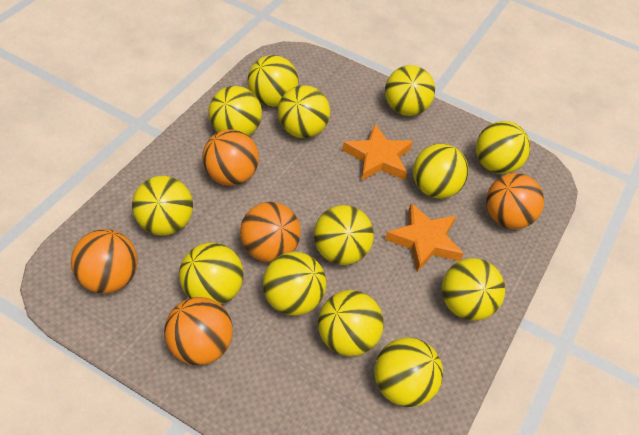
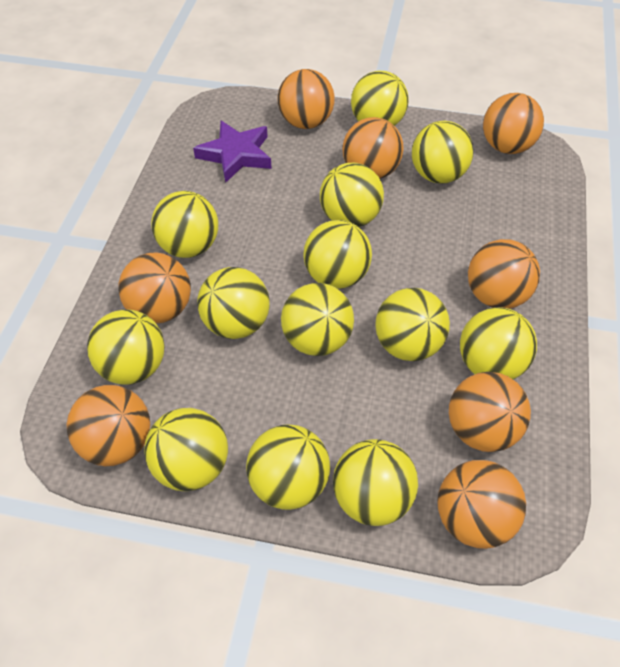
orange ball: [71,229,138,293] [164,297,233,366] [202,129,259,186] [240,202,301,262] [486,173,544,229] = 5 -> [67,385,150,466] [119,252,191,323] [278,69,335,129] [342,117,404,179] [437,460,526,549] [449,372,531,452] [468,239,540,309] [483,93,544,154] = 8
orange star: [342,124,413,181] [385,203,464,272] = 2 -> none = 0
purple star: none = 0 -> [193,121,272,183] = 1

